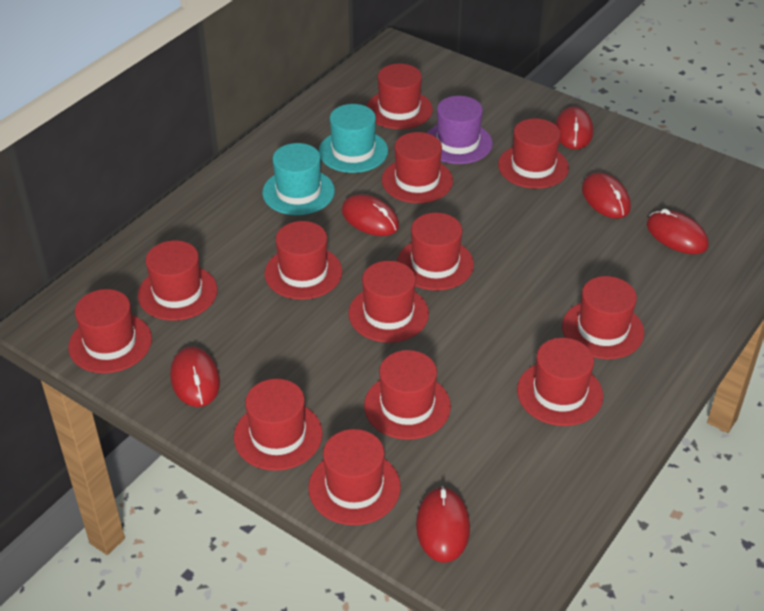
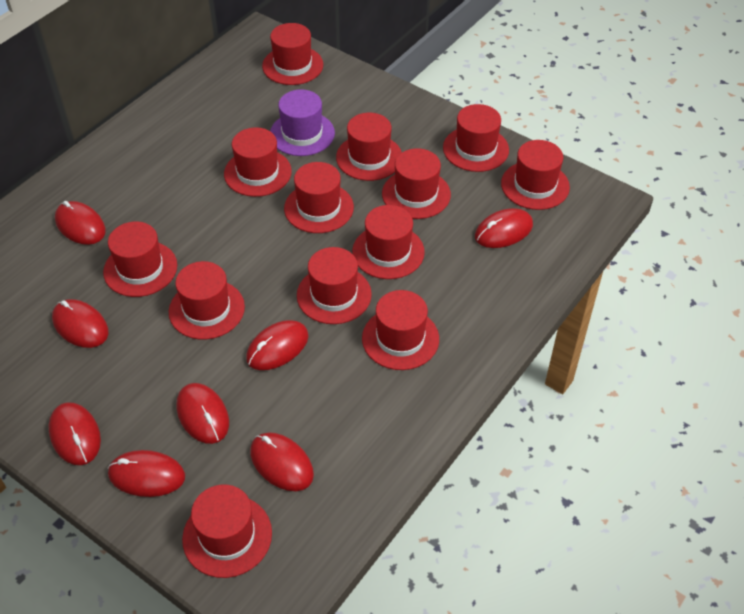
red mouse: [170,346,220,407] [342,194,399,236] [416,486,470,563] [555,106,593,150] [582,172,631,219] [647,209,708,254] = 6 -> [48,402,101,465] [52,299,108,348] [55,201,106,245] [108,450,185,497] [176,383,229,444] [246,320,309,370] [250,433,314,491] [475,208,533,248] = 8
turquoise hat: [262,143,335,215] [319,104,388,173] = 2 -> none = 0

